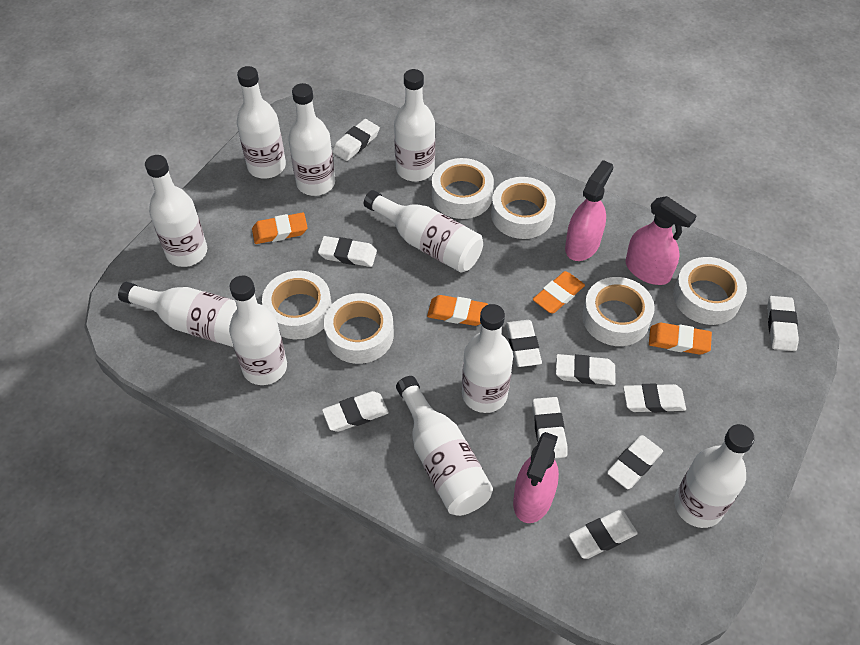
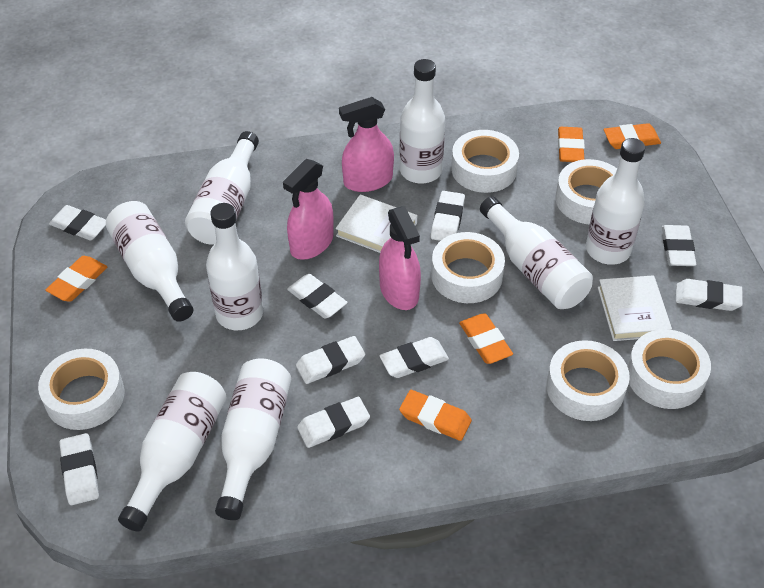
orange eraser: [252,212,308,244] [427,295,488,326] [533,271,585,314] [649,323,712,355] = 4 -> [45,256,108,302] [399,390,472,441] [459,313,513,364] [558,127,585,162] [604,123,661,149] = 5
white book: none = 0 -> [336,194,418,253] [598,275,672,341] = 2
white bottle: [118,282,237,347] [145,155,207,267] [229,276,287,385] [237,66,286,179] [288,83,335,196] [364,190,483,273] [394,69,435,181] [396,376,493,516] [462,304,513,413] [674,424,755,528] = 10 -> [106,201,193,322] [118,372,227,531] [185,131,259,244] [206,203,263,330] [215,358,291,520] [399,59,445,184] [480,196,593,309] [586,138,645,265] = 8
white eraser: [318,236,377,267] [322,391,389,432] [332,119,380,161] [506,320,542,367] [532,397,567,458] [556,354,615,385] [569,510,638,559] [607,435,663,489] [623,384,686,413] [767,296,799,351] = 10 -> [49,205,106,240] [59,433,99,505] [287,274,348,319] [296,336,365,384] [297,397,370,448] [379,337,449,378] [431,191,465,241] [662,225,696,266] [676,279,743,311] = 9

